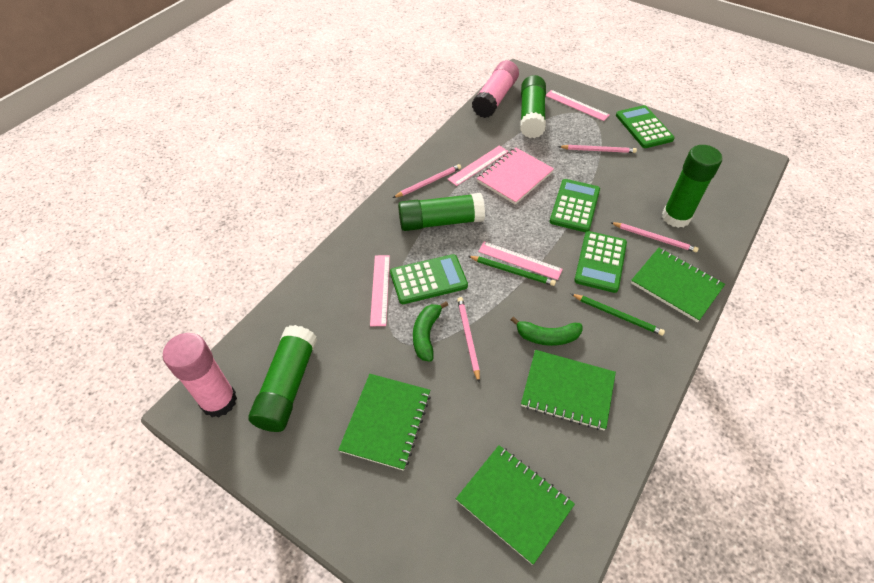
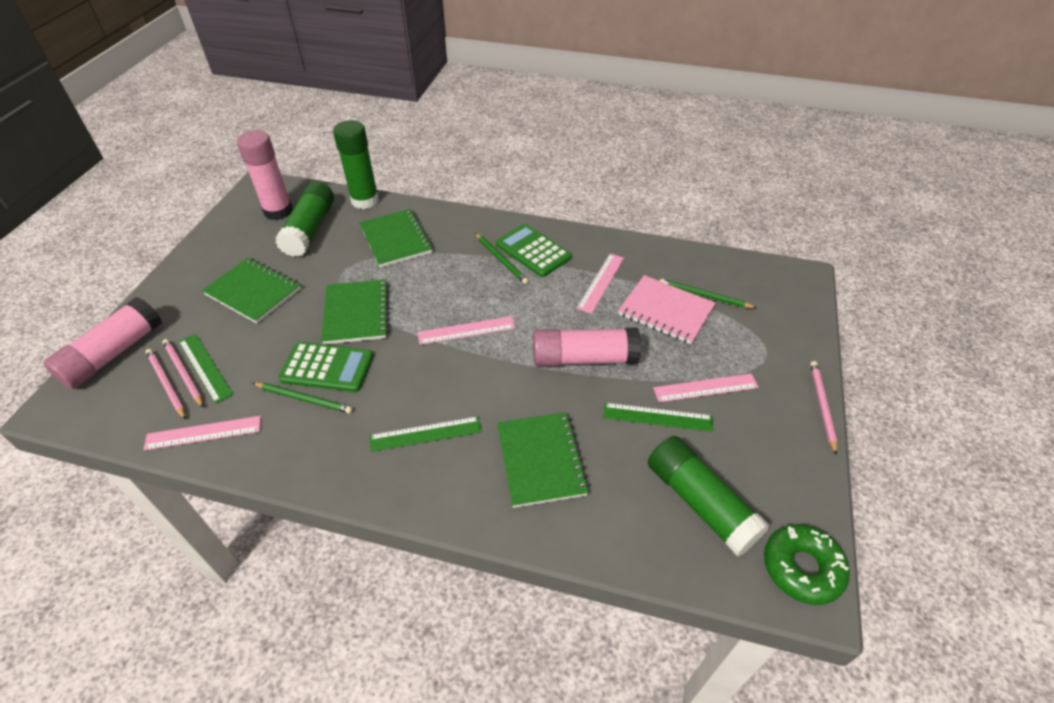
green banana: [413,301,448,362] [511,316,582,346] = 2 -> none = 0
green calculator: [390,254,468,304] [550,179,600,232] [574,231,627,293] [616,105,675,148] = 4 -> [278,342,374,392] [496,224,572,277] = 2
green donut: none = 0 -> [764,524,850,605] = 1
green glue stick: [248,325,317,432] [398,193,485,231] [520,75,546,138] [662,145,722,228] = 4 -> [275,181,334,257] [333,120,379,209] [648,436,770,556] = 3
green pencil: [468,256,556,286] [571,294,665,336] = 2 -> [252,382,353,414] [475,233,529,284] [660,279,757,308] = 3
green ruler: none = 0 -> [179,334,233,404] [369,416,482,452] [603,403,713,432] = 3
pink glue stick: [163,333,237,417] [472,60,519,118] = 2 -> [43,297,162,389] [237,130,293,220] [533,328,641,366] = 3
pink pencil: [393,164,461,198] [457,297,480,382] [559,145,637,153] [610,222,699,252] = 4 -> [146,349,186,420] [162,339,203,407] [810,361,837,455] = 3

